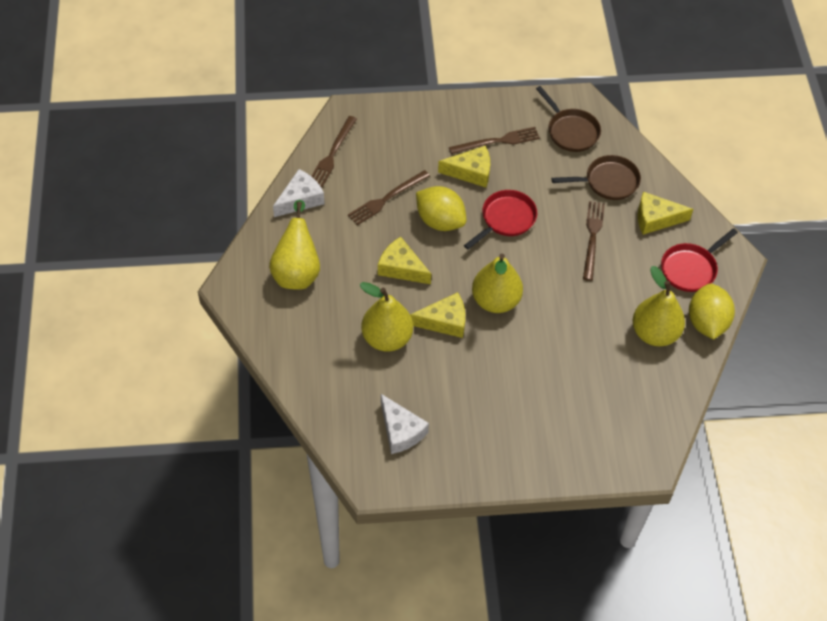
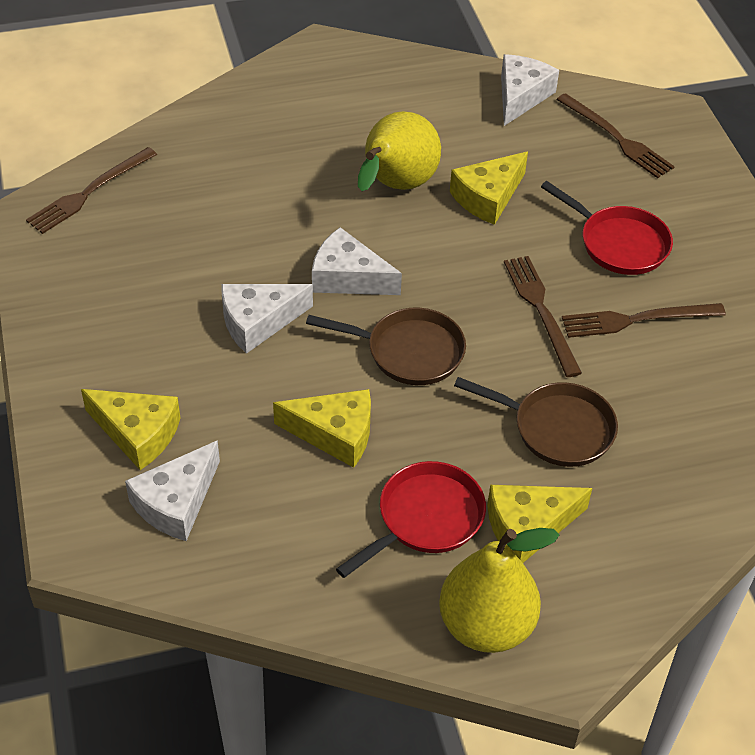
white cheese: [273,169,325,217] [381,394,429,454] = 2 -> [125,440,220,541] [221,284,313,354] [312,227,402,295] [501,54,559,126] = 4
yellow lemon: [416,186,466,231] [689,284,735,340] = 2 -> none = 0
yellow pear: [269,200,320,290] [360,282,413,351] [472,254,523,313] [633,266,685,346] = 4 -> [358,112,441,191] [439,528,559,653] = 2

